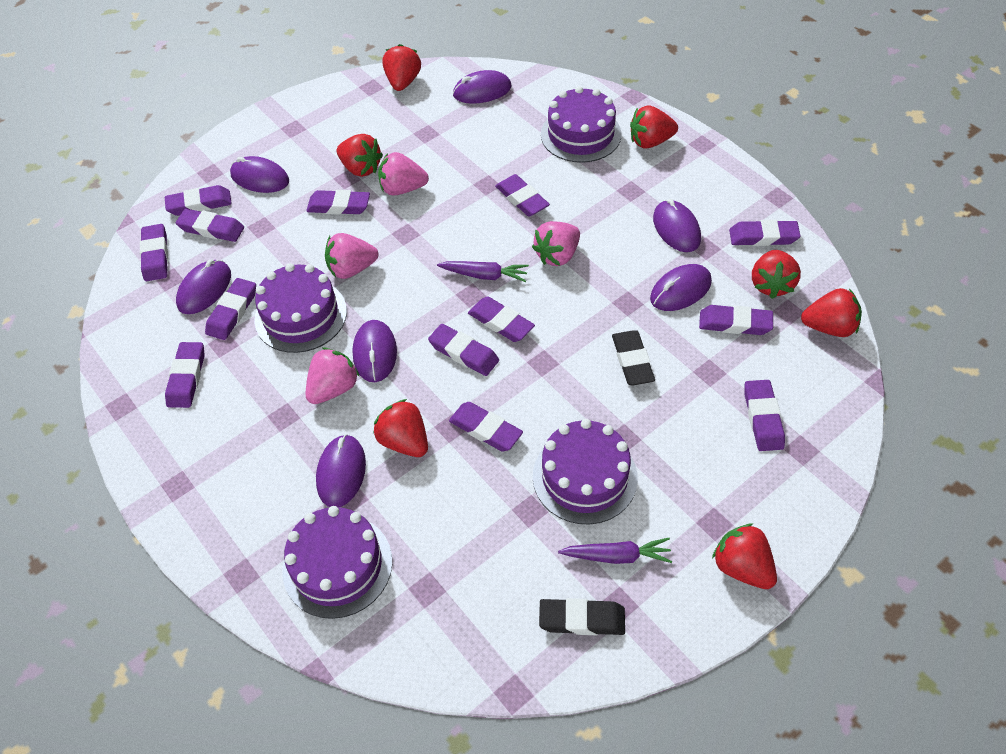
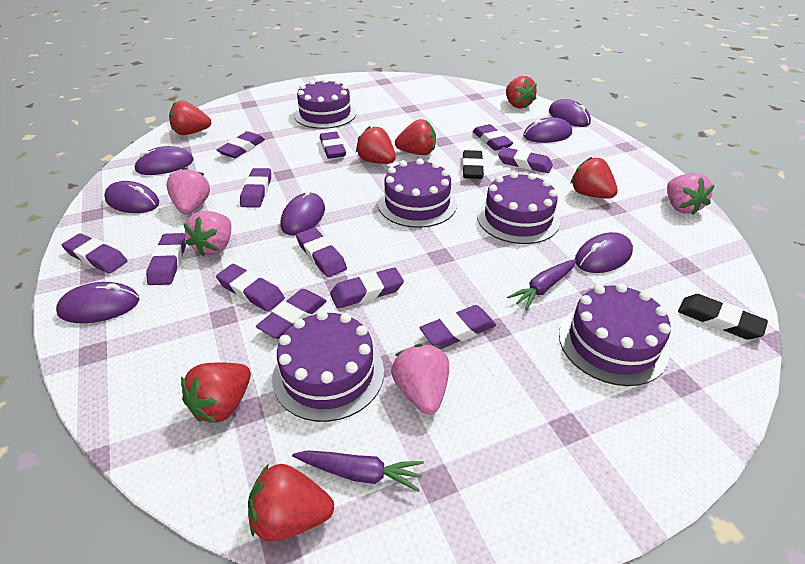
purple cake: [254,263,347,353] [282,506,392,619] [533,419,638,524] [541,86,622,163] = 4 -> [272,311,384,422] [294,78,356,129] [378,158,457,228] [477,172,560,244] [559,283,671,386] = 5
purple eraser: [140,224,168,281] [165,185,232,216] [165,342,205,408] [176,209,244,242] [205,278,256,340] [306,190,370,215] [428,324,499,376] [449,402,523,452] [468,296,535,342] [495,174,550,217] [699,305,773,335] [729,220,800,246] [744,380,785,451] = 13 -> [62,233,127,274] [146,233,186,285] [216,264,285,312] [217,131,265,158] [240,168,271,208] [256,289,327,339] [296,228,347,277] [320,132,346,159] [330,267,404,309] [420,305,496,349] [473,124,513,151] [498,147,553,173] = 12

